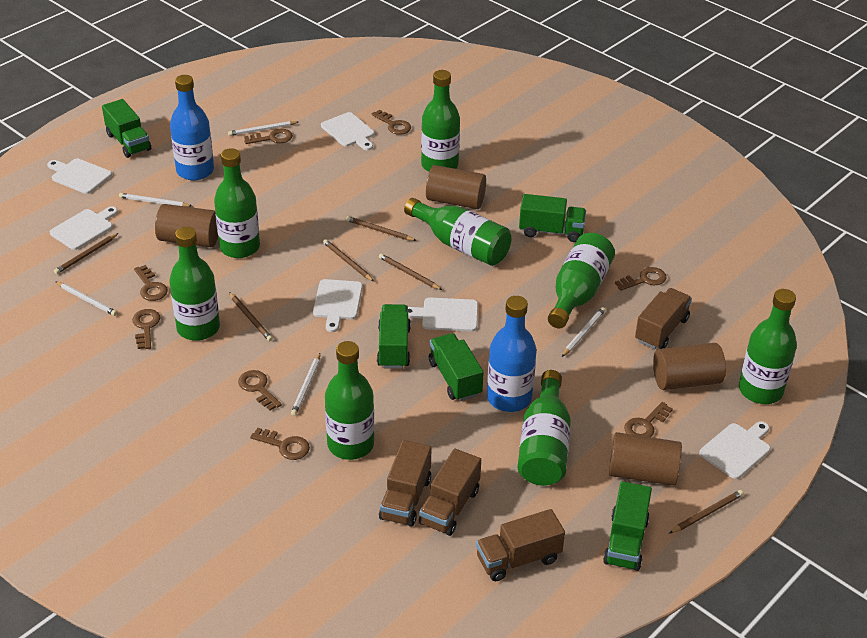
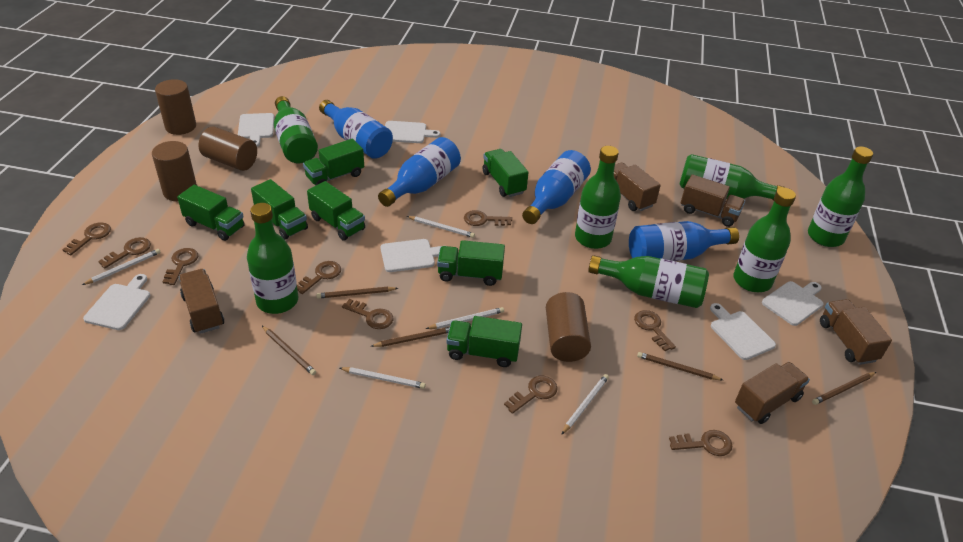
blue bottle: [170,75,214,181] [487,296,537,412] = 2 -> [319,100,393,159] [378,137,461,207] [522,150,591,224] [629,221,739,261] = 4
brown key: [132,309,160,349] [134,265,168,301] [238,370,282,411] [244,129,293,144] [250,428,310,460] [372,110,411,135] [615,267,667,291] [624,402,673,437] = 8 -> [62,222,111,255] [98,237,151,268] [163,248,198,285] [297,261,341,294] [342,299,393,329] [464,210,512,226] [504,376,558,414] [634,310,676,351] [669,430,732,456] = 9
brown pencil: [54,233,119,274] [229,292,273,341] [323,239,374,282] [346,216,417,241] [379,253,442,290] [669,490,744,533] = 6 -> [262,326,316,375] [316,287,398,299] [370,327,450,347] [637,352,723,380] [812,372,876,405] = 5
brown truck: [379,440,432,527] [419,448,481,536] [476,509,565,581] [635,288,692,349] = 4 -> [179,269,224,334] [614,162,661,211] [681,174,745,227] [735,362,810,424] [820,299,892,365] = 5
green bottle: [169,227,220,341] [214,148,260,258] [325,341,374,460] [404,198,511,266] [421,70,460,172] [518,370,571,486] [548,233,615,329] [739,289,797,404] = 8 -> [247,203,298,314] [274,96,318,163] [575,146,621,249] [588,255,709,308] [680,154,786,201] [734,188,796,292] [808,146,873,247] = 7
green truck: [102,99,151,158] [377,304,411,369] [429,333,484,401] [519,194,586,242] [603,481,652,571] = 5 -> [177,185,245,241] [251,179,308,240] [303,139,364,185] [307,181,365,241] [437,240,505,286] [446,316,522,367] [482,149,529,197] = 7

